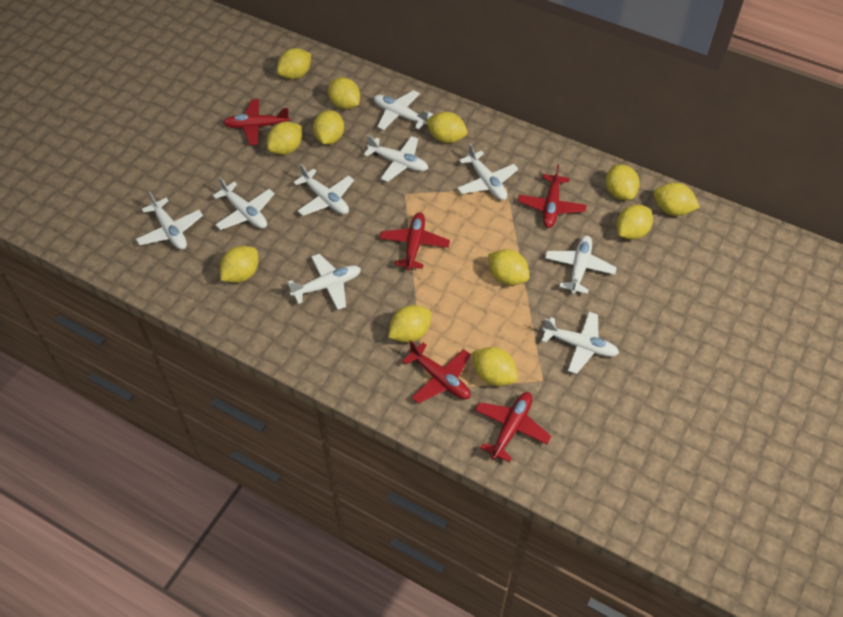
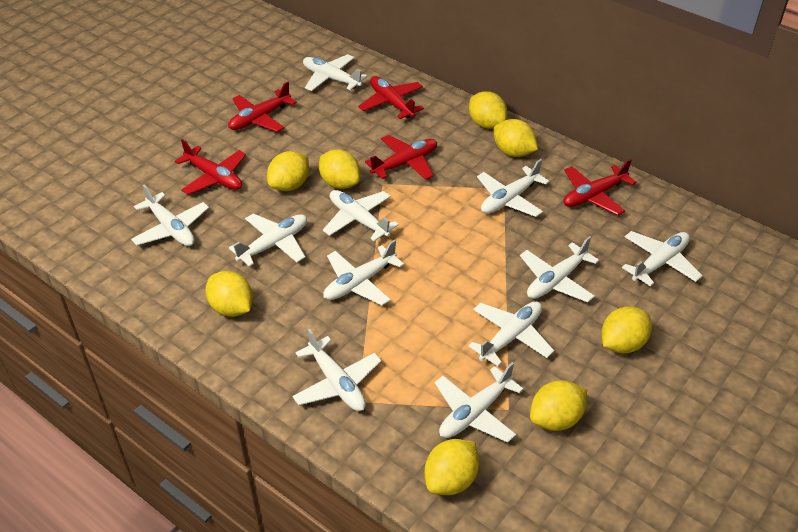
white plane: [136,192,203,250] [213,177,275,230] [288,254,361,310] [293,164,354,216] [364,135,428,182] [374,90,433,130] [457,144,518,200] [541,312,619,374] [545,236,617,294] = 9 -> [131,185,209,246] [229,213,307,267] [292,329,381,411] [303,54,367,91] [323,190,399,241] [323,240,404,306] [435,362,524,443] [468,301,554,366] [477,159,549,217] [520,236,599,302] [622,231,702,287] = 11
yellow lemon: [220,246,258,283] [267,121,302,155] [277,48,311,79] [313,110,344,144] [328,77,360,109] [388,305,431,343] [426,112,467,143] [473,347,517,386] [488,249,530,285] [606,164,640,200] [616,205,653,240] [654,183,700,216] = 12 -> [205,271,253,317] [267,151,309,191] [319,149,360,189] [425,439,479,495] [469,91,507,129] [493,119,538,157] [530,380,587,431] [602,306,652,353] = 8

